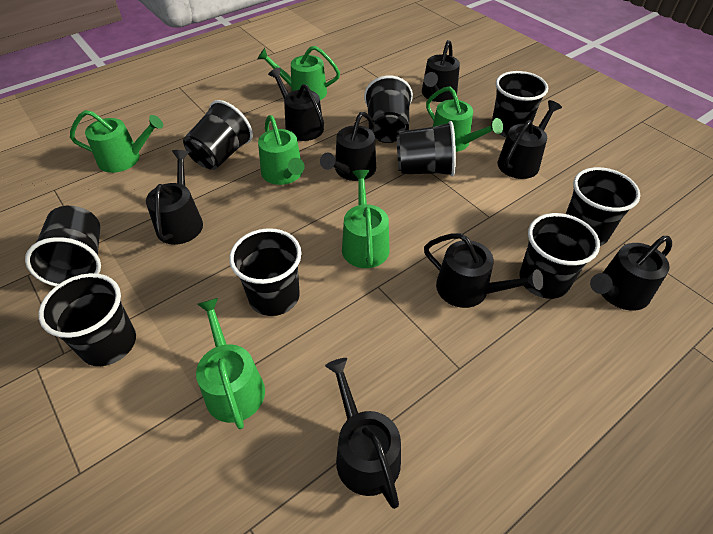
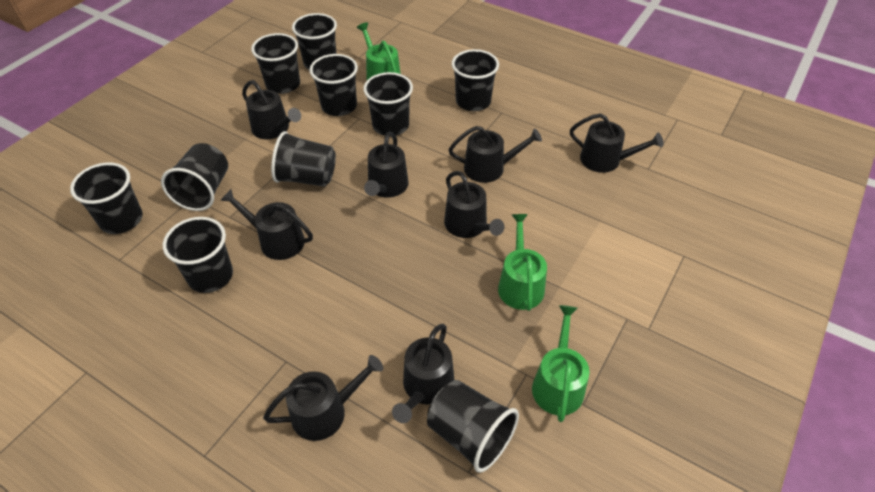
black cup: [25,206,101,287] [38,273,136,366] [183,100,253,170] [229,228,302,316] [364,76,413,143] [396,121,456,177] [491,71,548,137] [519,213,600,299] [566,167,640,246] = 9 -> [70,162,143,234] [161,143,228,211] [163,217,233,293] [251,33,300,94] [271,131,336,187] [292,13,337,70] [309,54,358,116] [363,72,413,136] [427,380,519,473] [452,49,499,111] = 10
green watering can: [70,110,163,173] [196,298,265,429] [257,46,340,100] [258,115,305,185] [342,170,389,268] [426,87,503,152] = 6 -> [357,22,401,80] [498,214,547,311] [532,305,590,422] = 3

